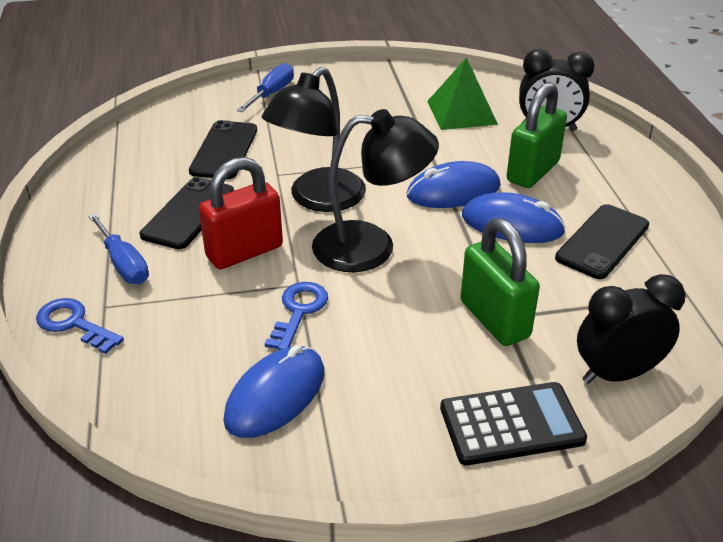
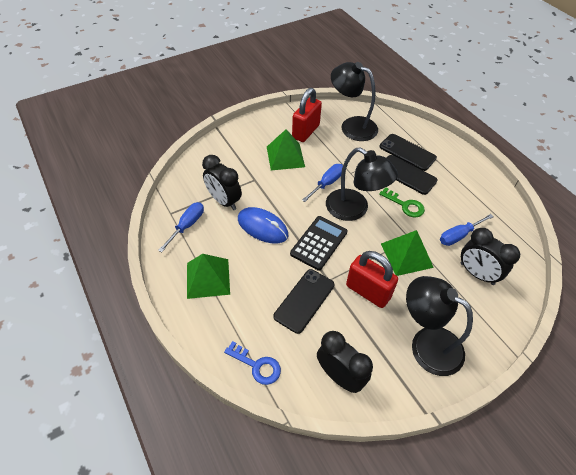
black clock: [519,49,595,131] [577,274,685,384] = 2 -> [202,155,242,210] [317,331,373,393] [461,228,520,285] = 3
black lamp: [262,67,366,212] [312,109,439,272] = 2 -> [326,148,398,221] [331,62,378,141] [406,276,473,376] = 3
blue key: [36,298,124,354] [265,282,328,350] = 2 -> [224,341,281,385] = 1
blue mouse: [223,345,325,438] [406,161,501,208] [462,192,566,243] = 3 -> [238,207,288,243] = 1
blue screwdriver: [88,213,149,284] [237,63,294,112] = 2 -> [158,202,204,252] [302,164,343,202] [440,214,494,246] = 3
green key: none = 0 -> [379,187,425,217] = 1
green padlock: [461,218,540,346] [507,82,567,188] = 2 -> none = 0
green pyramid: [427,57,498,130] = 1 -> [187,254,230,299] [267,129,305,170] [381,230,434,276] = 3
red padlock: [199,157,283,269] = 1 -> [292,88,322,142] [346,251,398,308] = 2

